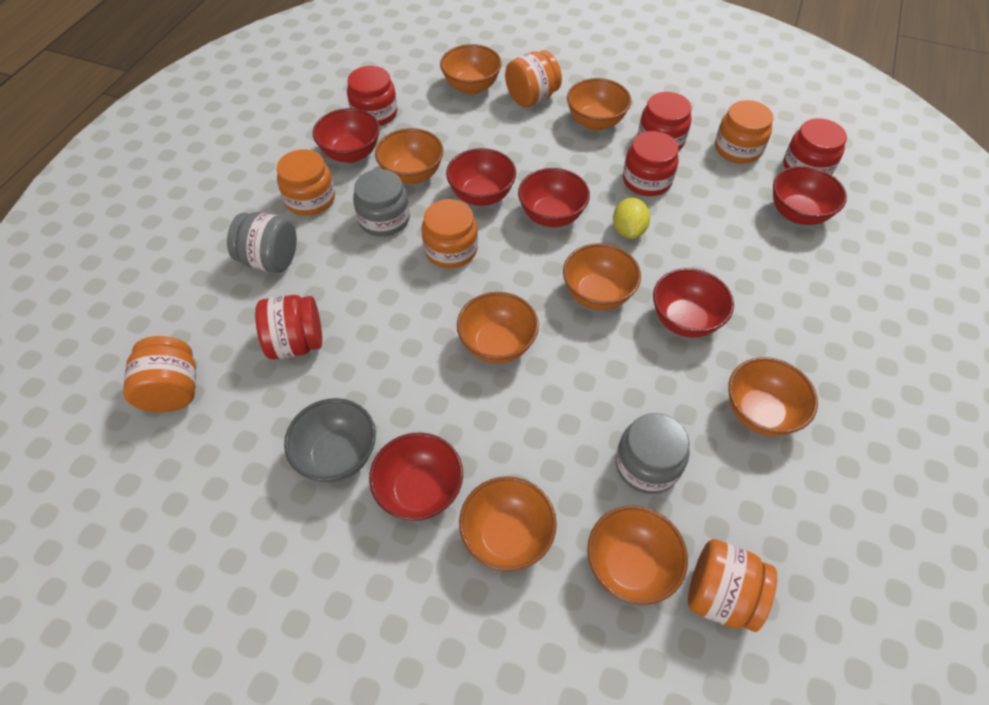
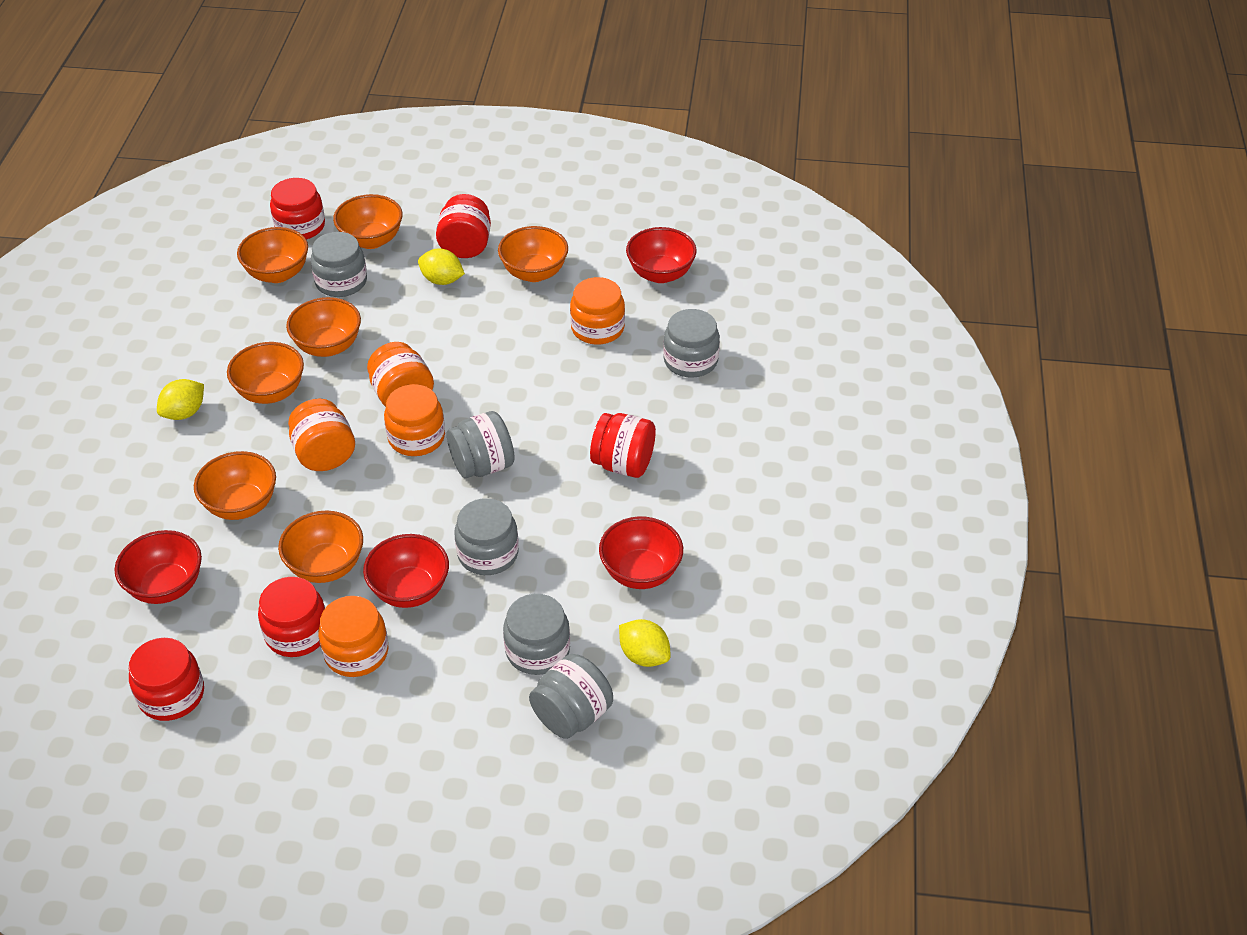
grey bowl: [284,398,376,482] = 1 -> none = 0
grey jar: [227,212,297,273] [353,169,410,237] [616,413,690,494] = 3 -> [311,232,367,297] [447,411,515,478] [455,498,519,575] [503,594,570,675] [529,654,613,739] [663,309,720,378] = 6
orange bowl: [375,128,444,184] [440,44,502,95] [457,292,539,364] [459,476,557,571] [563,243,641,310] [567,78,631,131] [587,505,688,605] [728,357,818,436] = 8 -> [194,451,276,520] [227,342,304,404] [237,227,308,283] [278,511,363,583] [286,297,361,357] [333,194,402,249] [498,226,568,282] = 7
orange jar: [123,336,196,413] [277,149,335,216] [422,199,478,268] [505,50,562,107] [688,539,777,632] [715,100,773,164] = 6 -> [288,399,355,471] [318,596,389,677] [367,342,434,407] [384,384,445,456] [570,277,625,345] = 5
red bowl: [313,108,380,163] [369,432,463,521] [446,148,516,206] [518,168,590,227] [653,268,734,338] [773,166,847,225] = 6 -> [115,530,202,604] [363,534,449,608] [599,516,683,589] [626,227,697,283] = 4
yellow lemon: [613,198,650,239] = 1 -> [157,379,204,420] [418,248,465,285] [619,619,671,667] = 3

